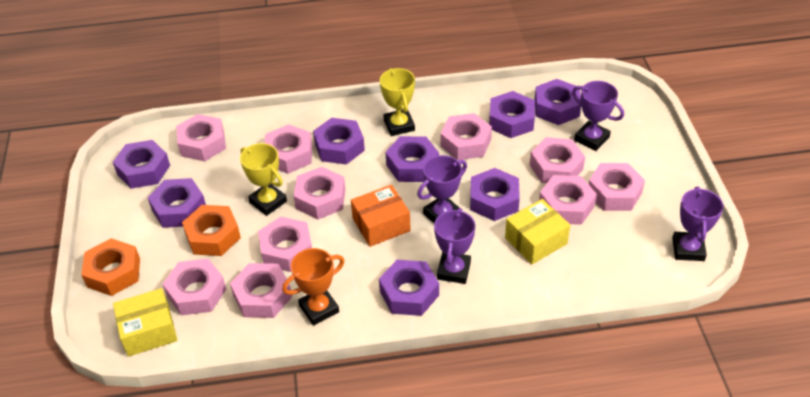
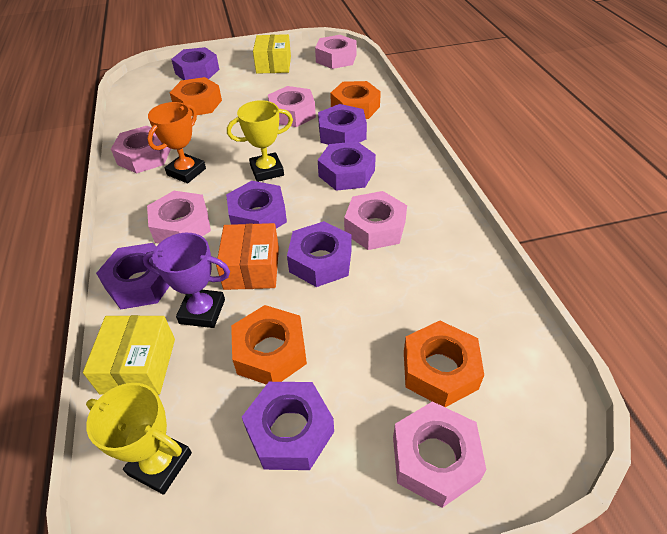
orange nut: [81,238,140,296] [182,205,241,256] = 2 -> [169,77,222,116] [231,305,307,385] [330,81,381,119] [404,321,484,407] = 4
pink nut: [163,259,226,315] [176,114,226,161] [230,263,292,318] [258,217,312,272] [265,124,312,174] [294,167,345,219] [440,113,492,160] [530,137,585,183] [539,175,597,225] [589,163,645,211] = 10 -> [111,126,171,173] [147,191,211,244] [268,86,316,127] [315,35,357,69] [344,191,407,250] [393,401,486,508] = 6
purple nut: [113,140,170,189] [148,178,206,228] [313,118,365,165] [379,260,439,316] [386,136,439,182] [470,168,520,221] [489,91,535,138] [534,79,581,125] = 8 -> [96,243,170,309] [171,47,219,80] [226,181,287,229] [242,382,334,470] [287,221,352,287] [318,104,367,145] [318,141,376,191] = 7
purple trophy: [417,155,467,223] [434,208,475,284] [572,81,624,151] [672,186,723,261] = 4 -> [143,233,230,328] = 1

